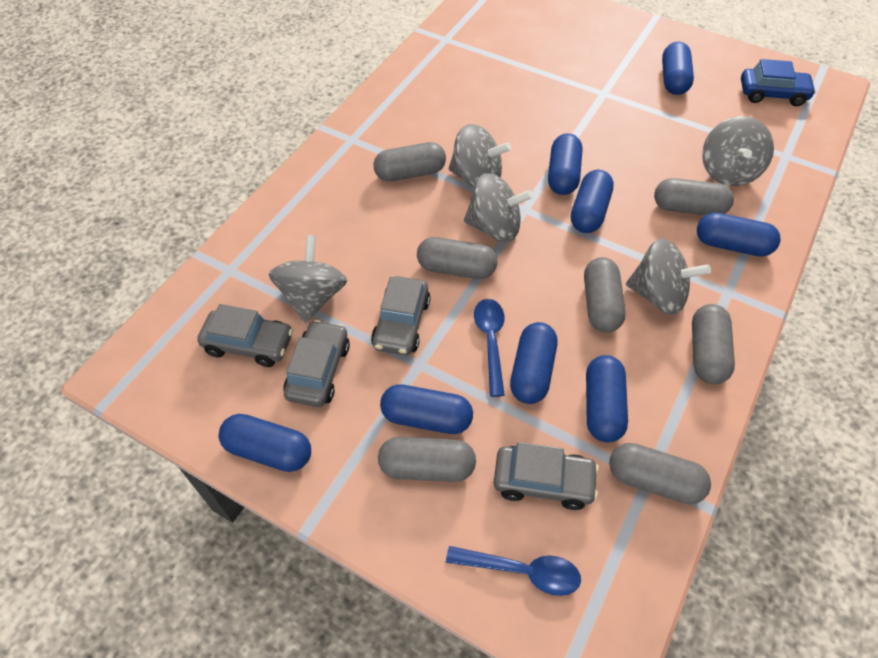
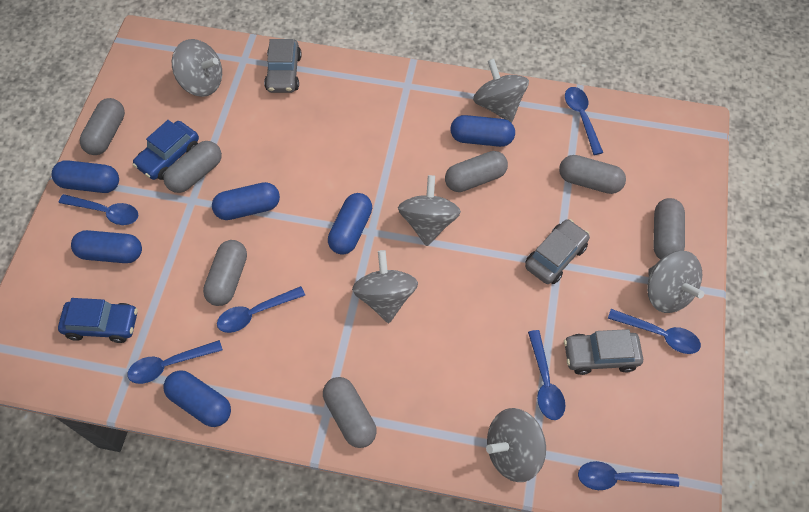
blue capsule: [219,414,311,472] [380,384,473,434] [510,322,557,404] [548,134,582,195] [571,170,614,233] [586,355,628,442] [662,42,694,95] [697,213,781,257] = 8 -> [52,160,119,193] [71,230,142,263] [164,370,231,427] [212,182,280,220] [328,193,372,255] [450,115,515,147] = 6
blue car: [741,59,816,106] = 1 -> [58,298,138,343] [133,120,199,180] = 2
blue spoon: [446,546,581,596] [474,299,505,397] = 2 -> [59,194,138,225] [127,340,223,384] [217,286,305,333] [528,330,566,420] [565,87,603,155] [578,461,679,490] [608,309,701,354] = 7
grey car: [197,304,293,367] [283,320,350,407] [371,276,430,355] [494,442,599,510] = 4 -> [264,39,302,93] [525,219,590,284] [564,329,643,375] = 3
grey spinning top: [269,235,347,323] [449,124,511,188] [464,173,533,242] [626,238,711,315] [702,116,774,186] = 5 -> [172,39,222,97] [352,250,418,323] [398,175,461,246] [473,59,529,123] [486,408,546,482] [647,251,704,313] = 6

